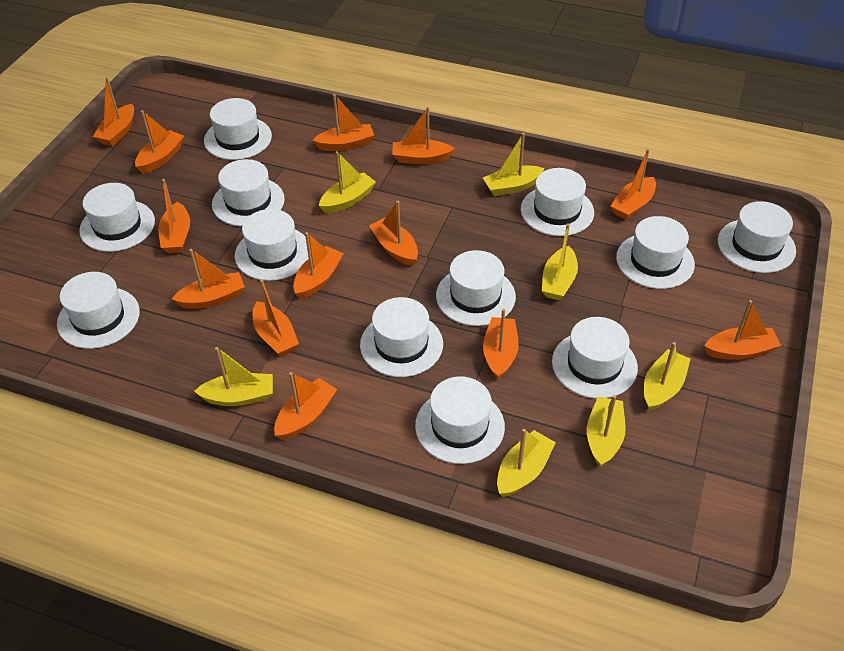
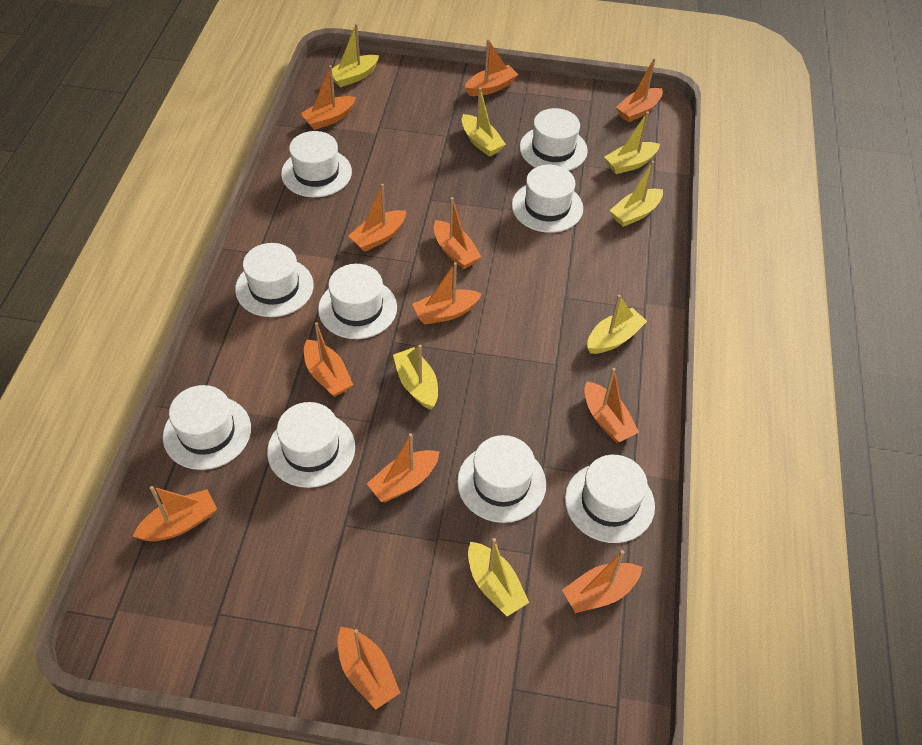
orange boat: [93,77,134,146] [135,110,184,174] [158,179,190,253] [172,249,245,309] [253,279,299,357] [274,372,337,440] [293,232,344,299] [313,94,374,151] [369,201,418,266] [392,107,455,164] [483,309,519,380] [611,149,656,220] [704,300,781,360] = 13 -> [132,486,217,541] [300,65,356,130] [304,322,353,397] [338,627,400,709] [348,183,406,252] [367,433,439,502] [412,262,482,324] [434,197,481,269] [465,39,518,96] [562,550,642,613] [584,368,639,443] [616,58,663,122] = 12
white hat: [57,272,140,349] [79,183,155,252] [204,98,272,160] [212,159,285,226] [235,209,309,281] [360,297,443,377] [415,376,505,464] [436,250,516,326] [521,168,594,236] [552,317,638,399] [616,216,695,289] [718,201,796,273] = 12 -> [163,385,251,470] [235,243,314,317] [267,402,355,488] [281,131,352,197] [318,264,397,339] [457,435,546,523] [512,165,583,233] [520,108,588,171] [565,455,655,543] = 9

